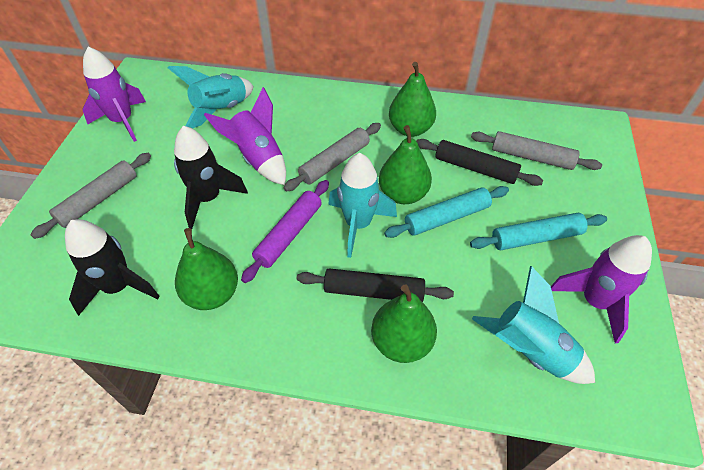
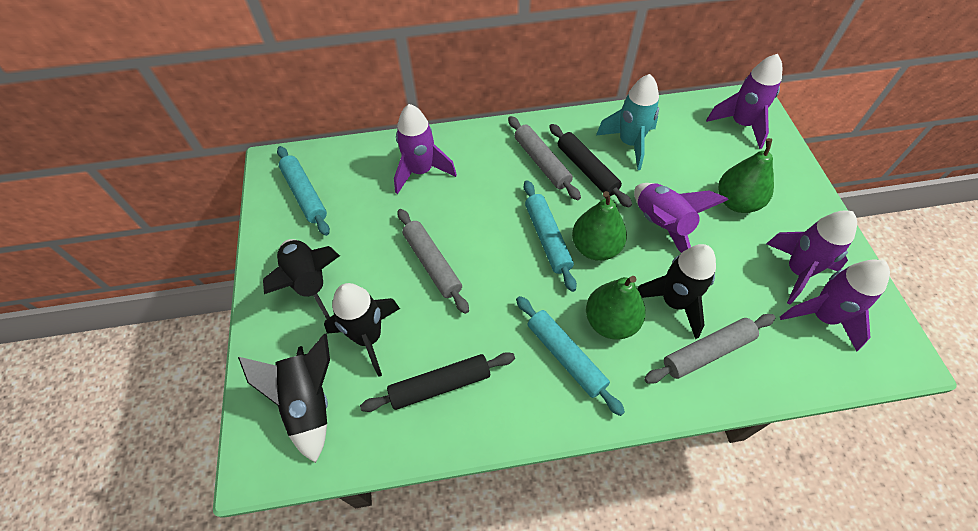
black rocket: [65,219,160,316] [174,126,248,229] = 2 -> [238,333,330,463] [263,239,340,319] [324,283,400,377] [637,244,716,339] = 4
green pear: [175,228,238,310] [371,284,437,363] [379,125,432,204] [389,62,436,137] = 4 -> [572,191,627,261] [586,276,646,340] [718,138,774,213] = 3
purple rocket: [82,47,146,142] [204,87,286,185] [551,235,652,344] = 3 -> [394,104,457,194] [634,183,729,253] [706,54,782,149] [766,210,857,305] [780,260,890,351] = 5
purple rolling pin: [241,180,329,283] = 1 -> none = 0
turquoise rocket: [168,66,254,129] [328,153,397,258] [472,266,595,384] = 3 -> [596,74,659,170] = 1
turquoise rolling pin: [384,186,509,238] [470,213,607,250] = 2 -> [277,146,330,236] [516,296,625,416] [524,180,577,292] = 3

